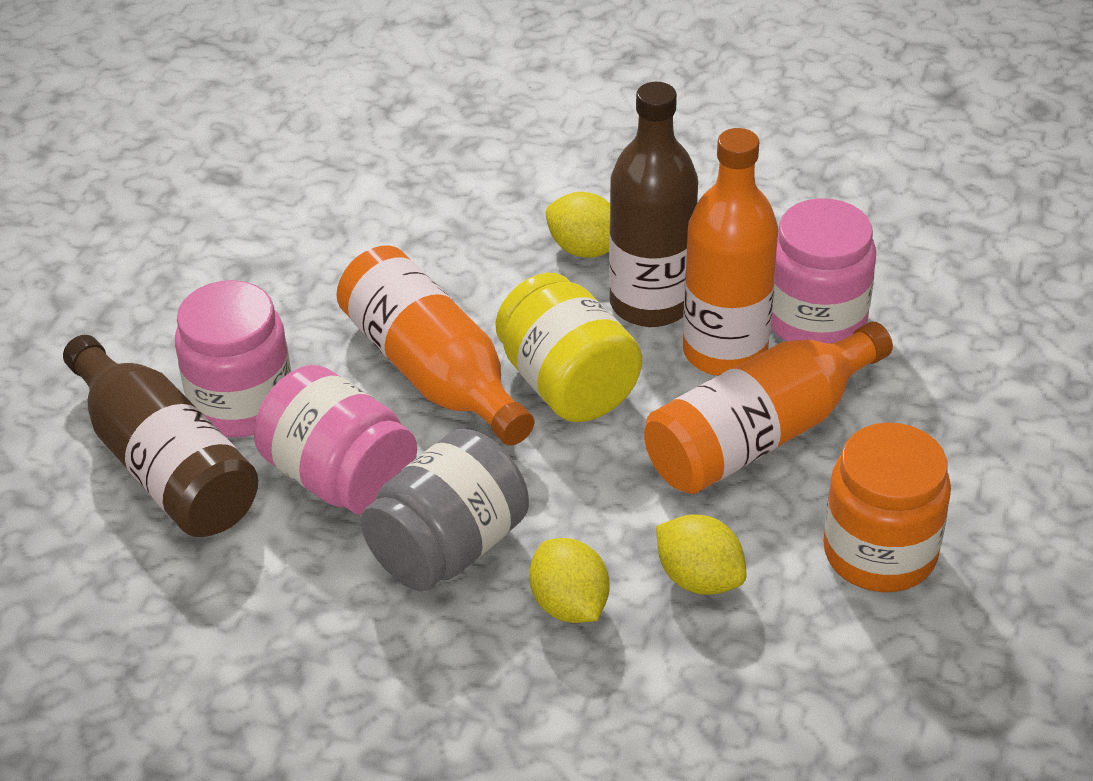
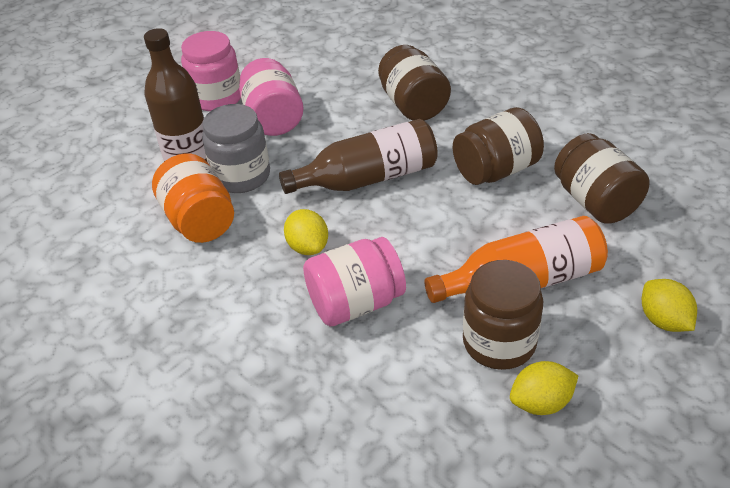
brown jar: none = 0 -> [378,45,451,121] [453,107,544,185] [463,260,543,370] [554,133,649,224] = 4
orange bottle: [336,246,534,445] [644,322,893,494] [683,128,778,376] = 3 -> [425,216,608,303] = 1
yellow jar: [495,273,642,422] = 1 -> none = 0

